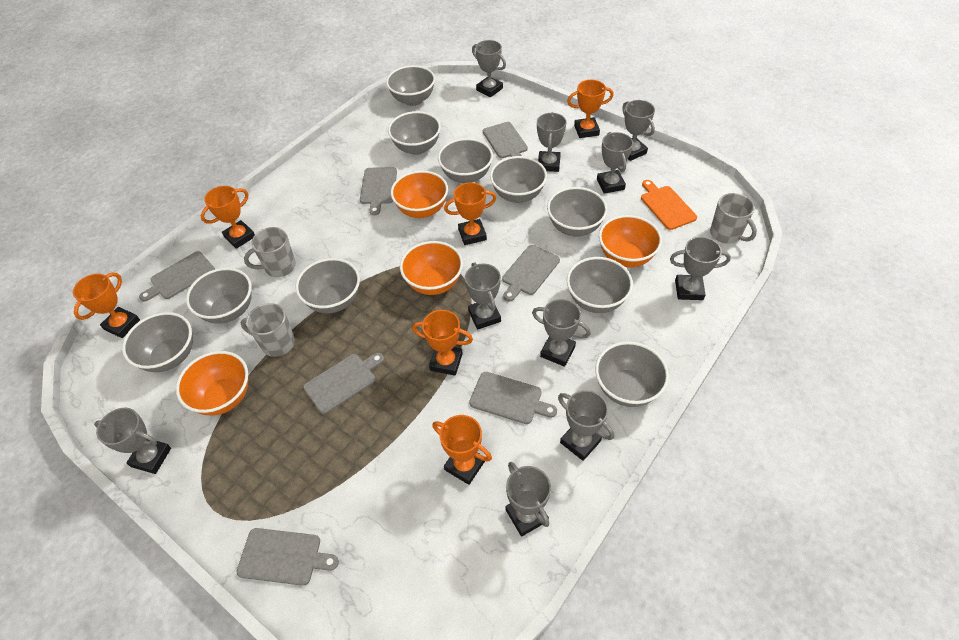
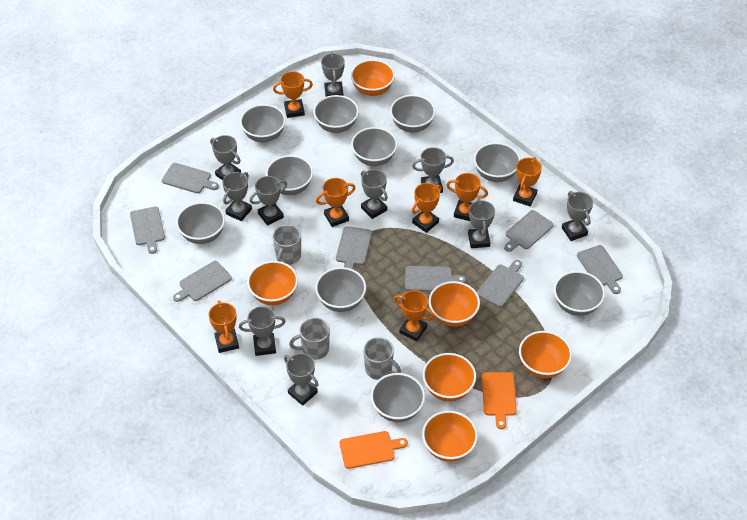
grey cutting board: [139,251,215,302] [237,528,339,586] [303,353,384,414] [360,167,397,215] [469,372,557,424] [483,122,528,158] [502,245,560,301] = 7 -> [130,206,165,254] [162,163,219,193] [173,261,232,302] [336,226,372,269] [405,266,466,291] [477,260,524,307] [504,210,554,252] [577,245,623,294] = 8
orange bowl: [176,351,248,416] [391,171,448,218] [400,241,463,295] [599,215,662,267] = 4 -> [247,261,298,305] [351,59,395,96] [422,411,478,462] [423,353,476,401] [429,281,480,327] [519,331,572,378] = 6
orange cutting board: [641,180,697,230] = 1 -> [340,431,408,469] [482,372,517,429] = 2
orange trophy: [73,273,140,338] [201,186,255,249] [412,310,473,376] [432,415,492,485] [444,182,496,245] [567,80,614,138] = 6 -> [209,301,239,353] [273,71,313,118] [316,178,355,227] [394,290,435,342] [412,183,442,233] [447,173,488,221] [513,157,542,206] = 7

